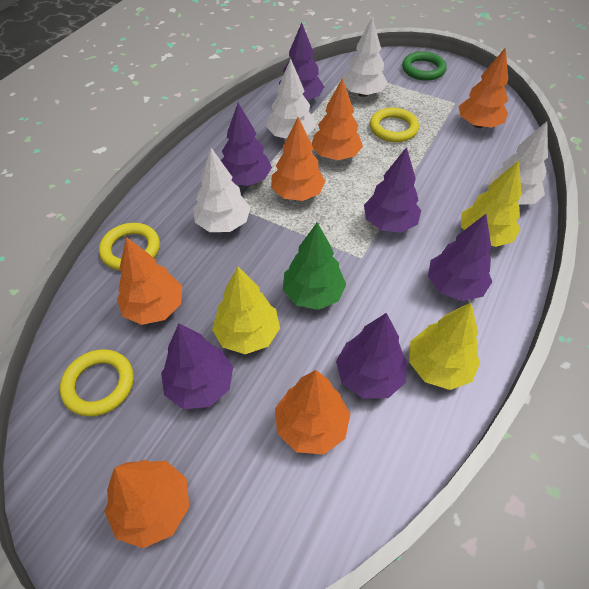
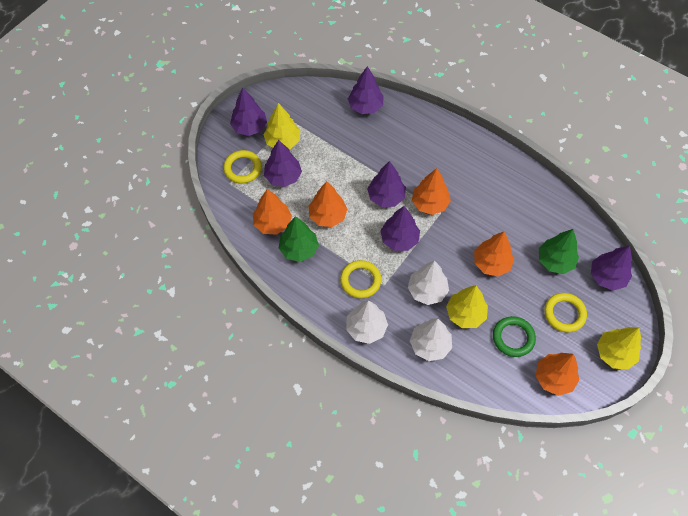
green tree: [283,222,346,310] = 1 -> [279,216,319,262] [539,229,579,274] = 2
orange tree: [105,460,190,548] [117,237,182,325] [271,117,326,201] [275,370,350,455] [312,78,363,160] [459,47,508,128] = 6 -> [253,189,292,235] [309,181,347,227] [412,168,451,215] [474,232,514,277] [536,353,580,396] = 5
white tree: [193,148,251,232] [266,59,316,139] [343,17,388,97] [488,121,548,205] = 4 -> [346,300,388,344] [408,260,449,305] [410,319,452,361] = 3

